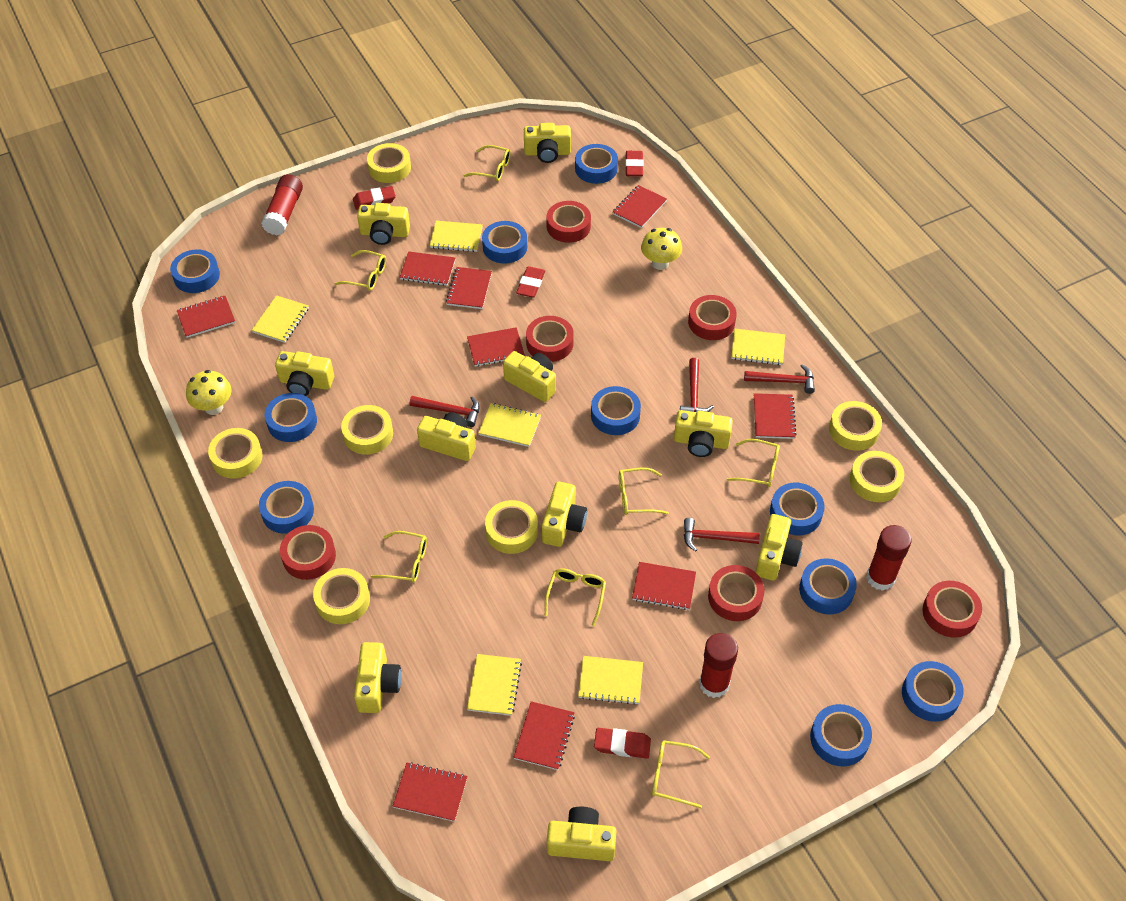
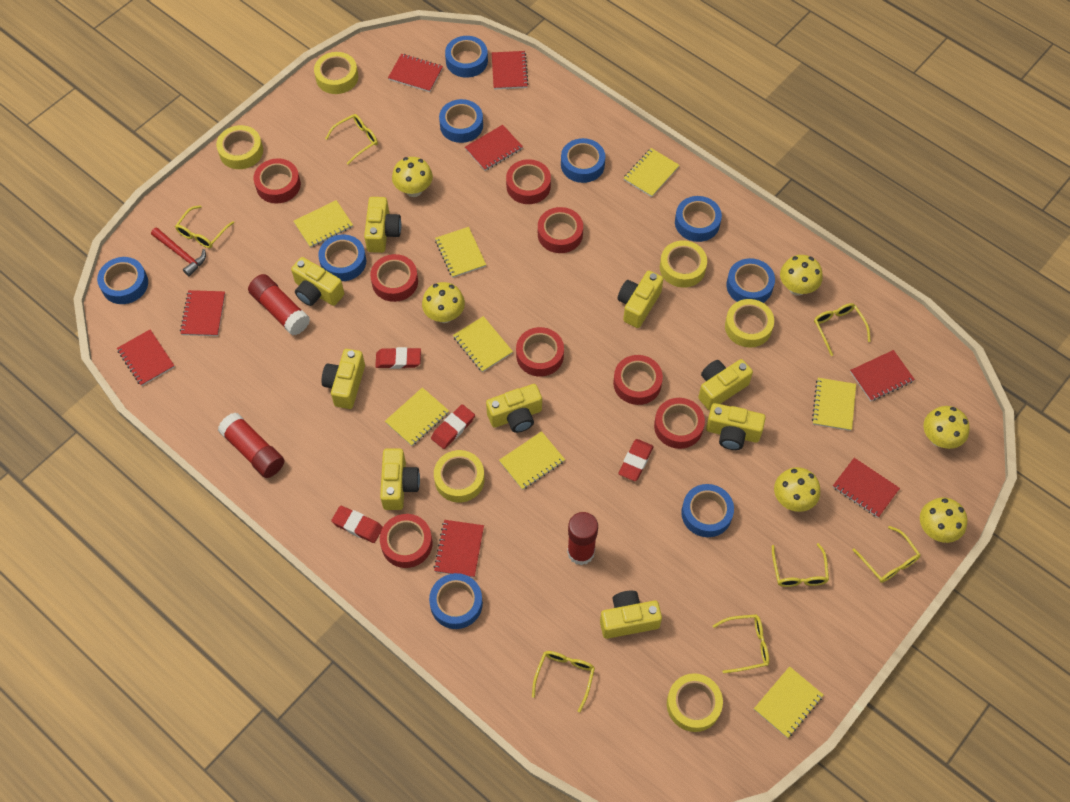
blue tape: [170,249,220,293] [259,481,314,534] [265,393,317,442] [482,221,527,264] [575,144,618,184] [591,386,641,435] [770,483,825,535] [799,558,857,615] [810,704,872,767] [902,661,964,722] = 10 -> [97,257,148,304] [318,235,366,281] [429,573,483,629] [439,99,483,143] [445,36,488,78] [561,138,605,183] [675,196,722,242] [681,484,734,537] [726,258,775,303] = 9
red hammer: [410,396,480,427] [680,358,714,412] [684,518,760,552] [744,364,815,394] = 4 -> [151,228,206,276] = 1
red notebook: [177,296,235,338] [393,762,467,822] [400,251,455,286] [446,267,492,309] [467,327,525,366] [513,701,575,770] [613,185,667,228] [632,562,696,610] [754,393,797,439] = 9 -> [117,329,175,386] [180,290,225,336] [388,54,443,92] [434,520,484,578] [465,125,523,171] [492,51,528,90] [833,458,900,518] [850,350,915,401] = 8
red tape: [280,525,336,580] [526,316,574,362] [546,201,591,243] [688,295,737,340] [708,565,765,621] [922,581,982,638] = 6 -> [254,158,301,203] [370,254,418,302] [380,514,432,568] [506,159,551,204] [516,327,564,377] [538,207,583,253] [613,355,663,405] [654,398,705,449] = 8
yellow camera: [275,351,334,396] [354,642,401,713] [357,203,410,245] [417,412,476,461] [503,351,556,402] [524,123,571,163] [542,482,587,547] [547,807,616,861] [674,410,733,457] [755,514,803,581] = 10 -> [291,257,344,306] [321,349,365,409] [364,197,401,253] [380,448,420,510] [486,384,542,433] [600,591,662,639] [618,271,663,328] [698,359,753,410] [706,403,765,450] = 9
yellow mushroom: [186,370,232,415] [641,228,682,270] = 2 -> [392,157,433,197] [422,282,465,323] [774,467,820,512] [780,255,823,296] [920,498,967,543] [924,406,970,449] = 6
yellow notebook: [252,295,309,343] [430,221,483,252] [467,654,522,716] [479,403,541,447] [578,656,643,705] [731,329,785,365] = 6 -> [293,200,353,248] [385,387,449,446] [435,227,486,278] [453,316,513,372] [499,431,565,490] [624,148,680,197] [754,666,823,738] [812,378,856,431] = 8
yellow tape: [208,428,263,479] [313,568,370,624] [341,405,393,455] [367,143,411,183] [485,500,538,554] [829,401,882,451] [850,451,904,502] = 7 -> [216,125,263,169] [314,52,358,94] [434,450,485,502] [660,241,707,288] [667,673,723,732] [725,299,774,348] = 6

